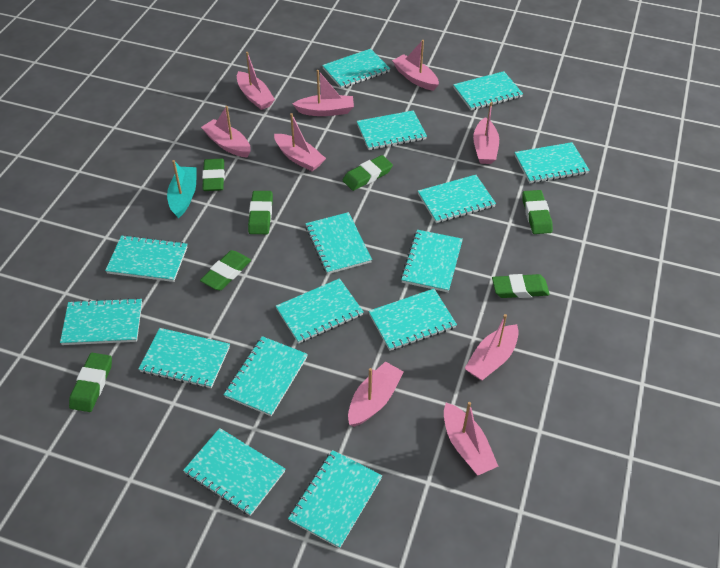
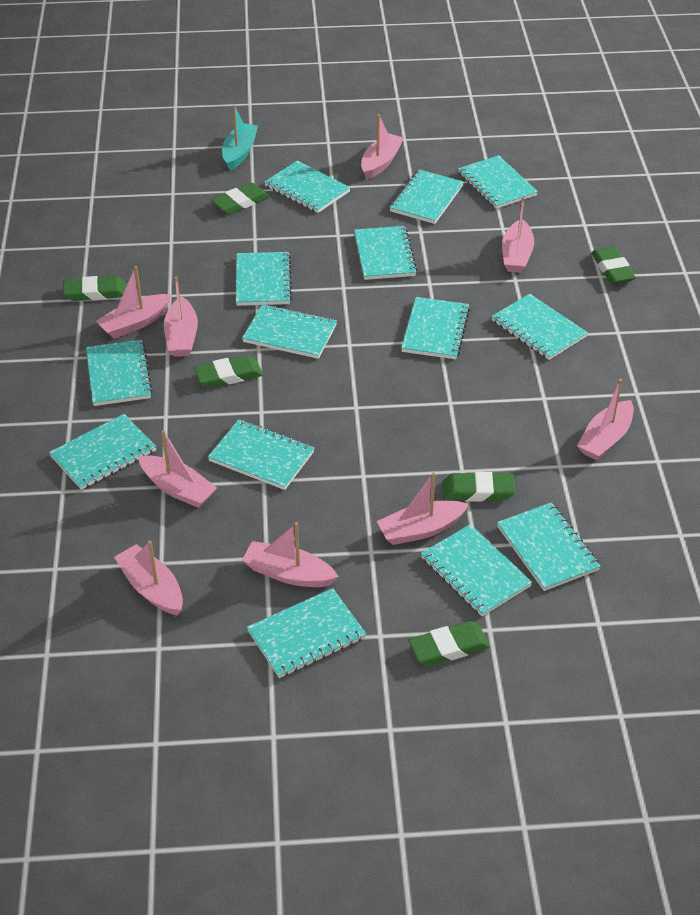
green eraser: [69,353,112,412] [200,250,251,290] [202,159,225,191] [248,191,273,234] [343,155,393,191] [492,274,550,298] [522,190,553,234] = 7 -> [63,276,126,301] [194,355,263,388] [211,183,270,214] [408,621,490,666] [443,472,515,502] [591,246,636,284] = 6
turquoise notebook: [60,298,142,345] [105,235,187,282] [138,328,230,388] [183,428,285,516] [224,336,308,416] [276,278,364,344] [288,450,382,549] [305,212,372,274] [322,49,390,89] [357,110,427,150] [369,289,457,351] [401,230,463,292] [418,175,496,223] [453,71,523,110] [514,142,590,183] = 15 -> [49,414,156,490] [86,340,153,406] [208,419,314,490] [236,252,292,306] [242,304,337,359] [247,588,366,678] [264,161,351,213] [354,226,417,280] [389,169,464,224] [401,297,470,359] [421,524,533,617] [458,155,538,209] [492,294,588,360] [497,502,601,591] = 14

